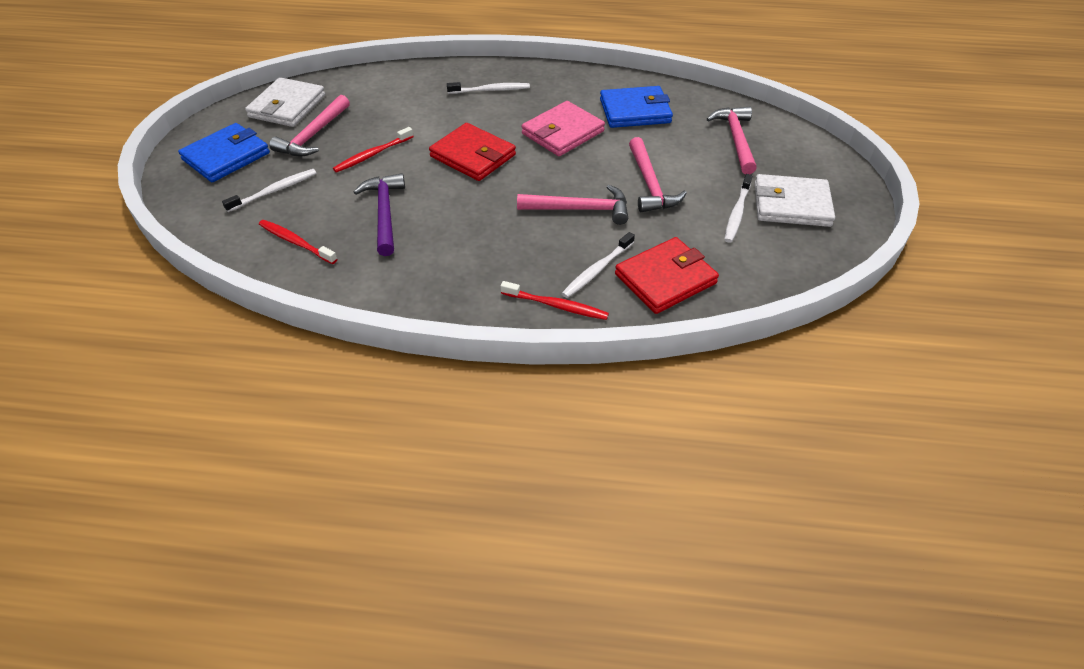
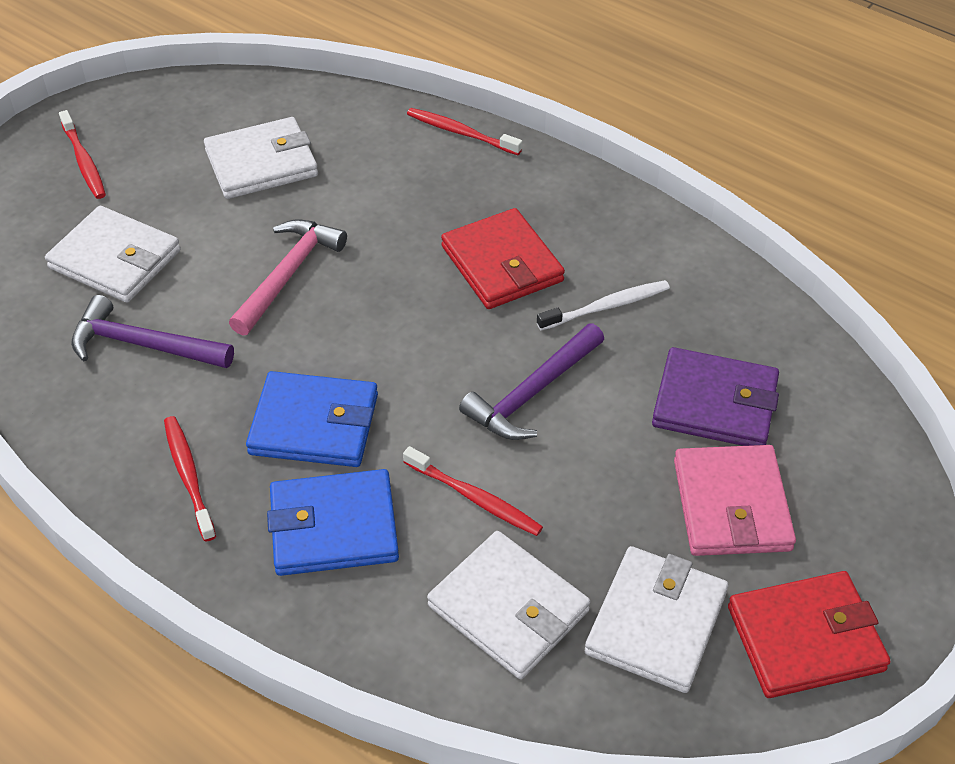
pink hammer: [269,95,350,157] [517,185,628,225] [629,137,687,212] [707,106,757,174] = 4 -> [229,220,347,336] = 1
purple hammer: [354,173,405,256] = 1 -> [71,295,234,368] [459,323,604,440] = 2
purple wallet: none = 0 -> [652,347,779,446] = 1
red toothbrush: [259,220,337,264] [333,127,414,173] [500,281,609,320] = 3 -> [59,110,106,199] [164,416,216,542] [403,446,543,536] [407,108,522,155] = 4
white toothbrush: [222,169,316,212] [447,82,530,94] [561,232,635,298] [724,174,753,243] = 4 -> [537,280,670,331] = 1
white wallet: [245,77,325,127] [755,174,835,227] = 2 -> [45,206,181,303] [204,117,318,199] [427,531,591,679] [585,546,728,693] = 4

